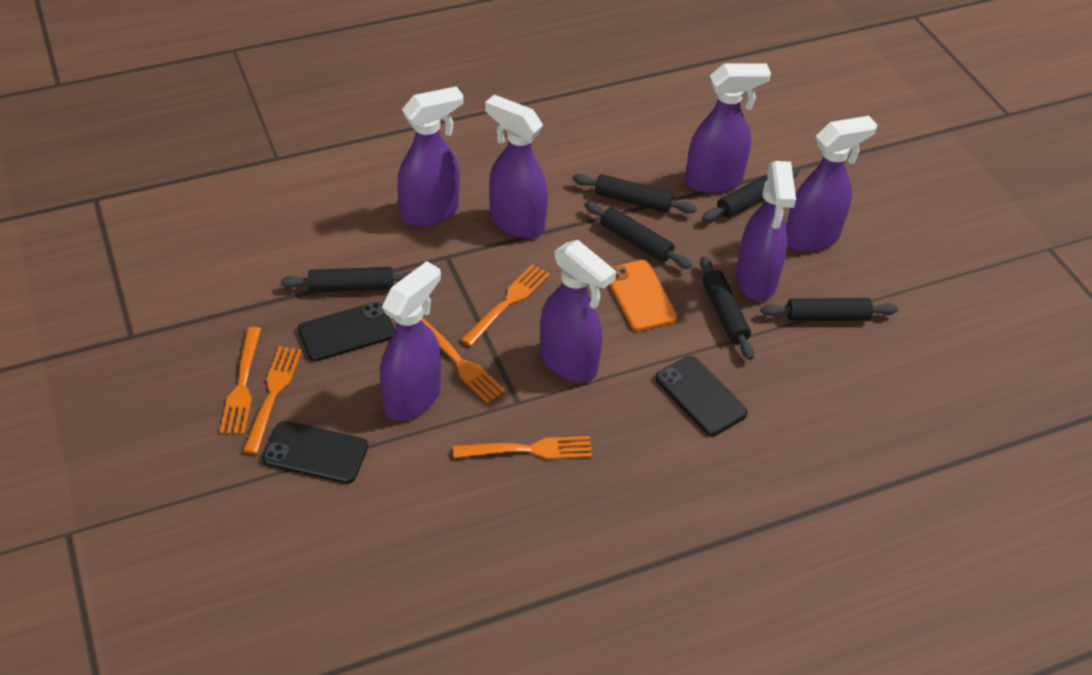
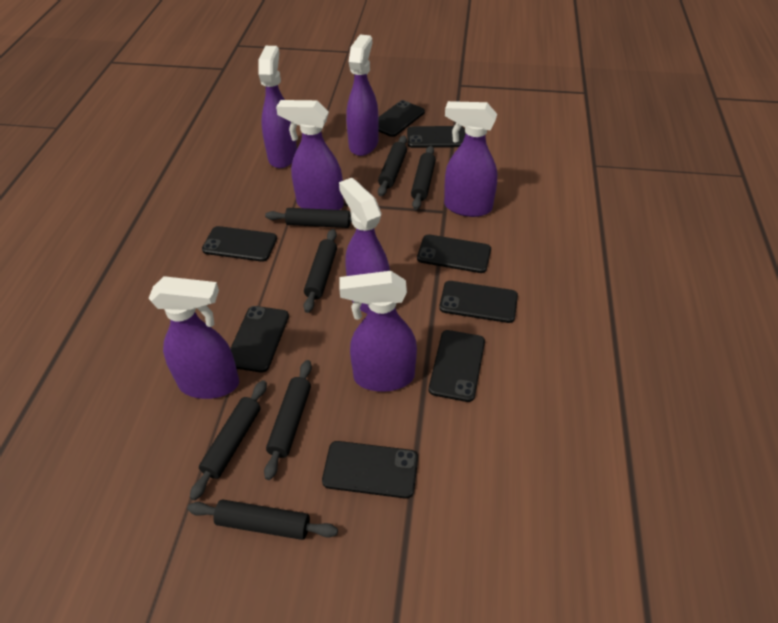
black phone: [262,421,368,484] [298,302,395,361] [655,356,748,436] = 3 -> [202,226,277,262] [230,306,289,373] [322,441,418,499] [378,100,425,137] [407,126,465,148] [417,234,491,273] [429,330,485,402] [439,281,518,323] = 8
black rolling pin: [281,267,413,292] [572,174,697,214] [584,201,692,269] [700,256,754,360] [702,167,800,221] [761,298,898,321] = 6 -> [187,499,338,540] [190,380,267,501] [264,360,312,480] [265,208,352,228] [304,229,337,313] [378,135,407,197] [411,146,436,210] = 7
orange fork: [220,327,261,435] [243,346,302,454] [421,317,506,403] [453,436,592,459] [461,264,550,346] = 5 -> none = 0
orange phone: [609,260,678,331] = 1 -> none = 0

